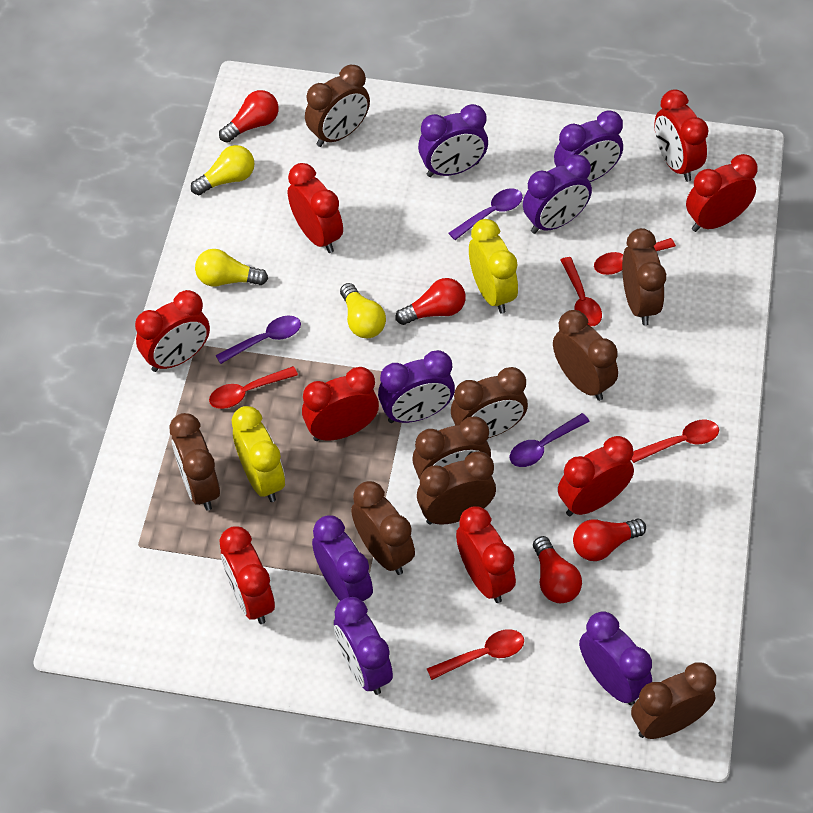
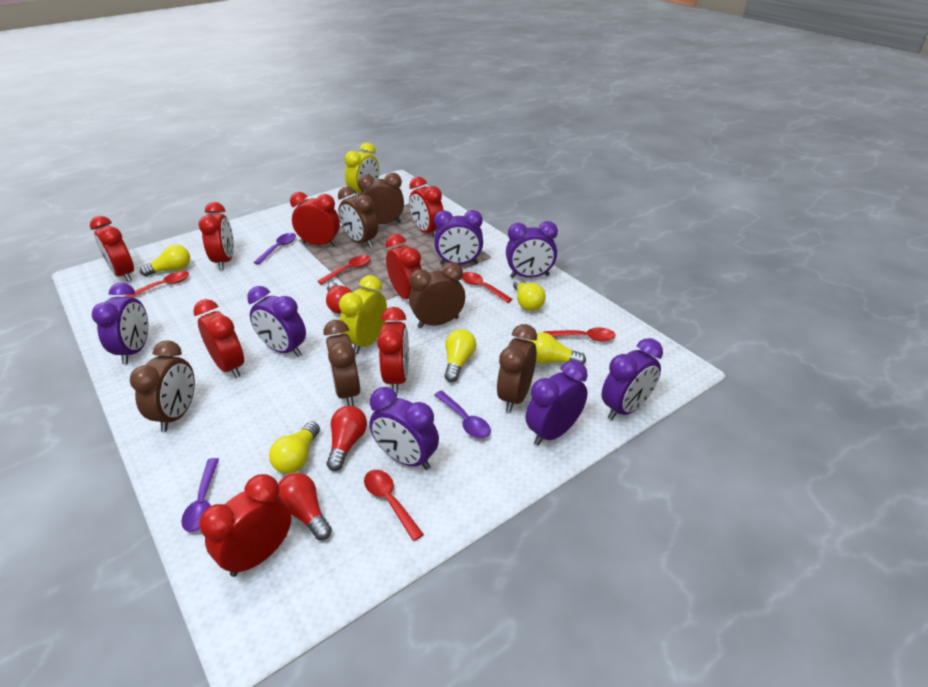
brown clock: [170,413,220,511] [305,65,370,147] [351,481,415,575] [412,416,491,480] [417,451,496,525] [451,367,528,438] [553,310,618,401] [622,228,666,325] [631,663,716,739] = 9 -> [130,340,195,432] [323,320,360,406] [338,186,378,248] [358,173,404,224] [409,262,465,328] [497,324,537,412] = 6
red light bulb: [219,90,279,143] [396,278,466,325] [533,536,582,603] [573,519,646,561] = 4 -> [278,473,332,540] [326,283,352,314] [327,406,367,471] = 3
yellow light bulb: [191,145,255,195] [195,249,268,287] [340,283,386,338] = 3 -> [140,245,190,276] [269,421,320,474] [444,329,476,382] [513,279,546,311] [528,332,586,364] = 5

